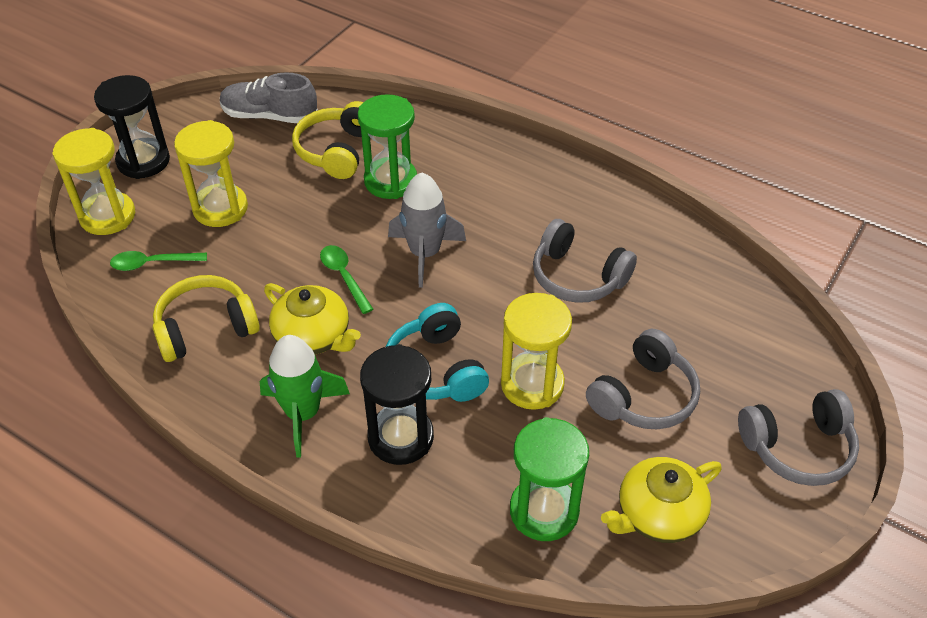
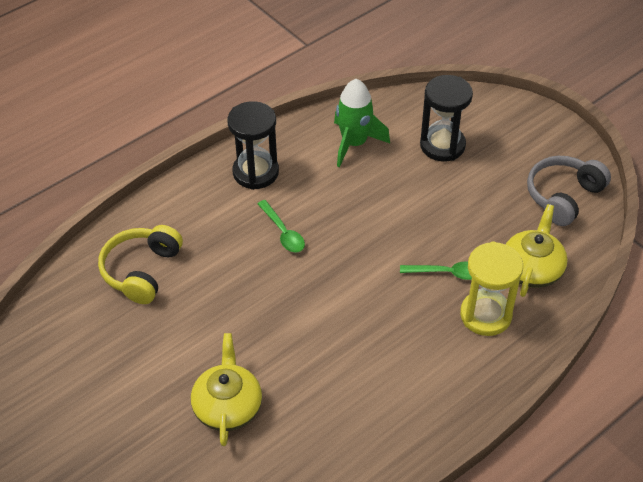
green hourglass: [358,94,417,199] [510,417,589,541] = 2 -> none = 0
grey headphones: [533,219,637,303] [586,329,700,429] [738,389,859,486] = 3 -> [527,156,611,226] = 1
grey rocket: [388,173,466,288] = 1 -> none = 0
grey shoe: [220,72,318,123] = 1 -> none = 0
turquoise headphones: [386,303,489,402] = 1 -> none = 0
yellow headphones: [153,275,260,362] [292,101,363,179] = 2 -> [98,225,183,304] = 1
yellow hourglass: [53,128,135,235] [174,120,248,227] [501,293,572,410] = 3 -> [460,242,523,336] = 1

